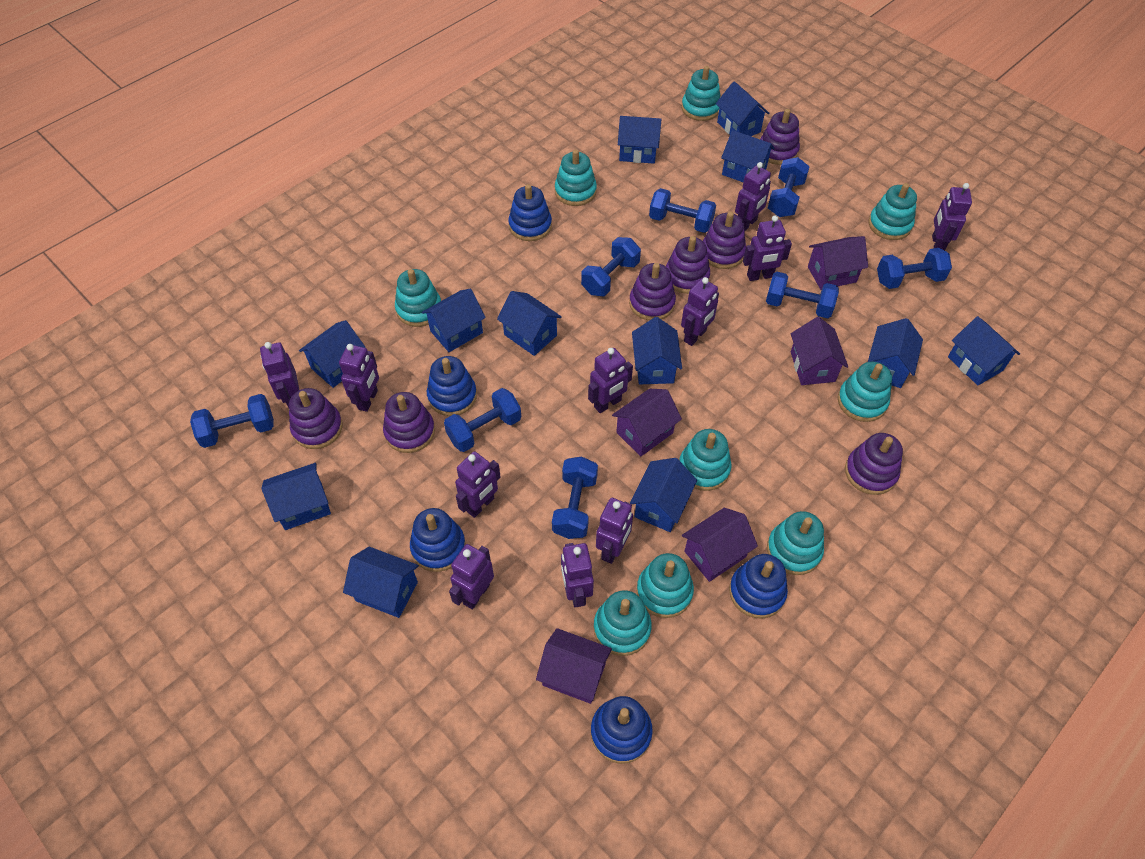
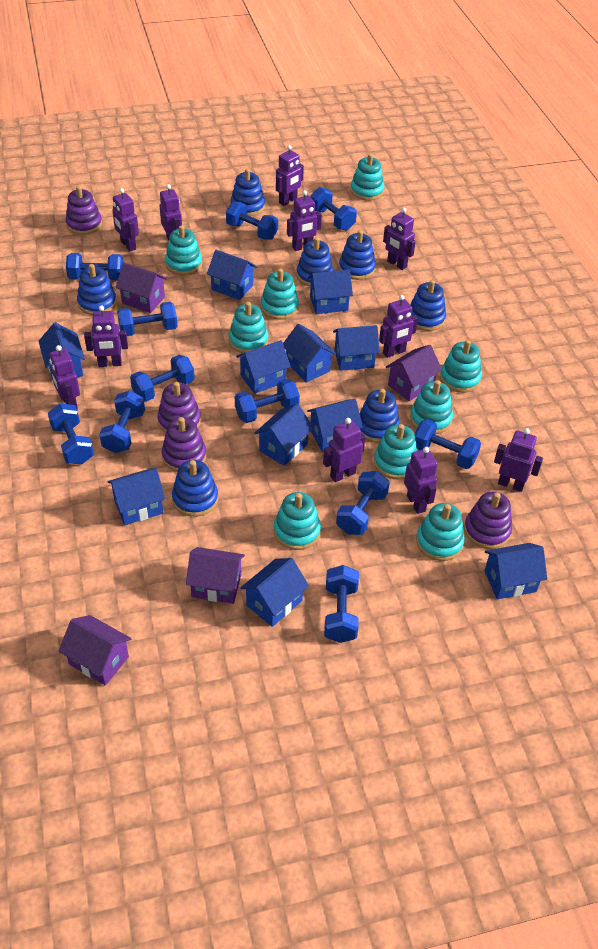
blue dumbbell: [190,394,274,448] [444,388,521,452] [552,456,598,539] [581,237,641,296] [649,188,716,233] [766,272,839,318] [768,157,810,217] [877,248,952,289] = 8 -> [48,403,94,465] [66,253,123,280] [99,390,145,453] [117,302,178,336] [130,355,195,402] [226,202,278,240] [235,379,300,423] [311,187,357,231] [324,565,359,643] [336,471,390,535] [415,419,481,469] = 11
blue house: [261,463,331,530] [299,320,366,388] [343,547,419,618] [422,289,486,352] [497,291,562,356] [618,116,661,164] [630,458,697,532] [632,317,682,384] [716,81,769,136] [721,130,775,182] [868,318,923,388] [948,316,1020,385] = 12 -> [38,322,85,380] [108,468,165,525] [207,250,257,300] [236,340,291,394] [240,558,309,627] [254,404,314,466] [283,324,336,383] [307,399,363,452] [308,269,353,314] [333,325,380,371] [484,543,547,599] = 11
blue stacking toy: [410,508,466,572] [427,356,477,416] [508,184,552,241] [591,696,653,764] [729,554,788,619] = 5 -> [77,264,117,315] [172,460,218,517] [231,169,265,216] [297,237,334,287] [339,230,376,280] [359,389,400,443] [411,280,446,331] = 7
purple house: [536,628,612,704] [612,389,682,457] [682,508,758,582] [791,317,848,385] [808,236,868,290] = 5 -> [59,615,132,685] [116,263,167,313] [186,547,245,604] [386,345,442,401] = 4
purple stacking toy: [289,388,343,449] [383,392,435,453] [629,263,676,321] [666,236,710,294] [703,212,746,269] [760,109,800,165] [845,433,903,495] = 7 -> [65,186,102,235] [157,382,201,433] [162,417,207,472] [464,492,512,549] = 4

